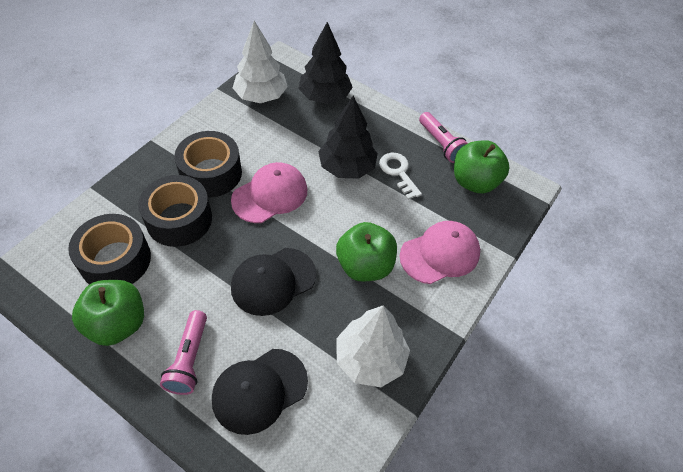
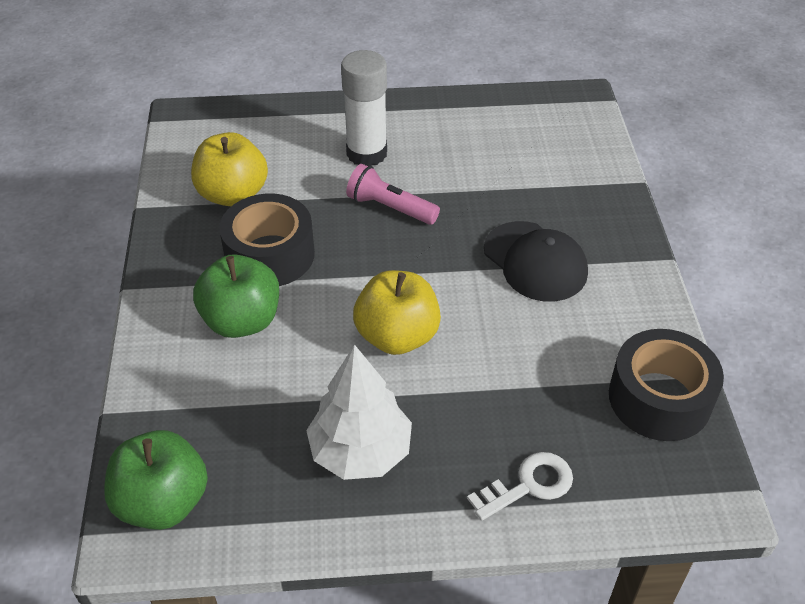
black cap: [212,349,308,435] [231,248,316,316] = 2 -> [484,221,588,302] = 1
black tape: [68,214,151,285] [138,175,212,247] [174,131,242,197] = 3 -> [219,194,315,286] [609,329,724,441] = 2
black tree: [298,22,353,104] [318,96,378,179] = 2 -> none = 0
green apple: [72,280,144,346] [336,222,397,282] [454,140,510,194] = 3 -> [104,430,208,530] [193,254,279,338] = 2
pink cap: [231,162,307,223] [400,221,480,284] = 2 -> none = 0
pink flashlight: [160,310,207,395] [419,112,468,163] = 2 -> [346,164,440,225] = 1
white glue stick: none = 0 -> [341,50,387,166] = 1
white tree: [233,21,288,103] [336,305,410,387] = 2 -> [306,344,412,480] = 1
yellow apple: none = 0 -> [191,132,268,206] [353,270,441,355] = 2

